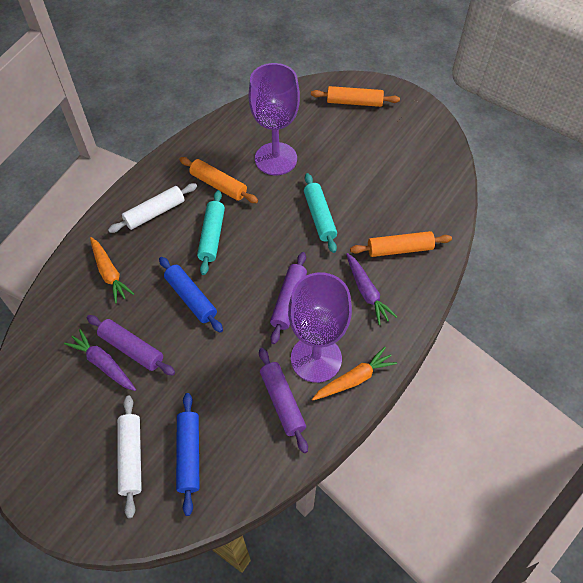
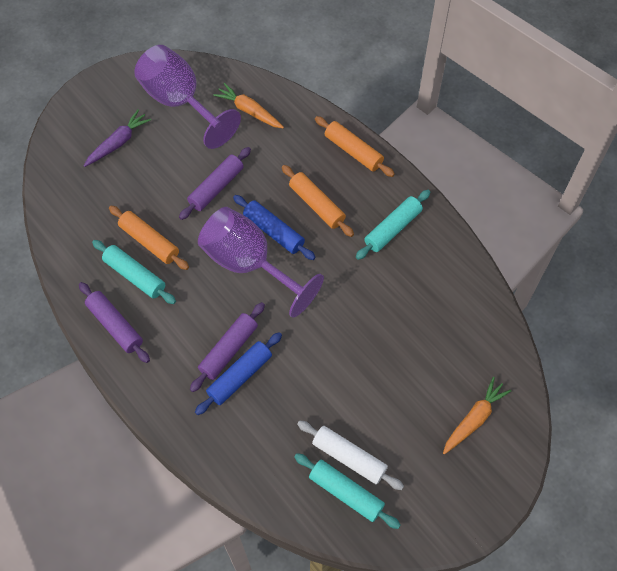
purple carrot: [64,329,136,391] [346,253,397,325] = 2 -> [84,110,151,167] = 1
turquoise rolling pin: [197,190,225,275] [304,173,337,253] = 2 -> [92,240,176,304] [294,453,400,529] [356,190,430,260] = 3
white rolling pin: [108,183,197,233] [117,396,142,518] = 2 -> [297,421,404,490] = 1

